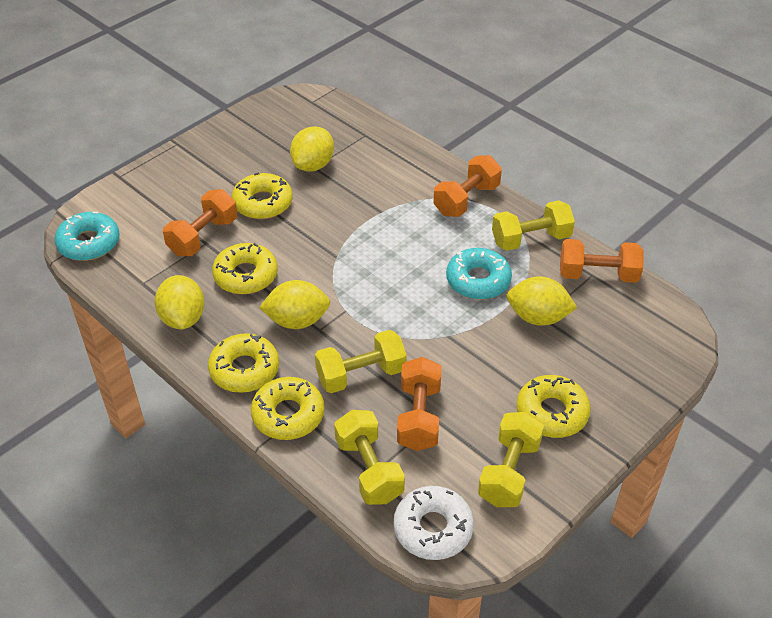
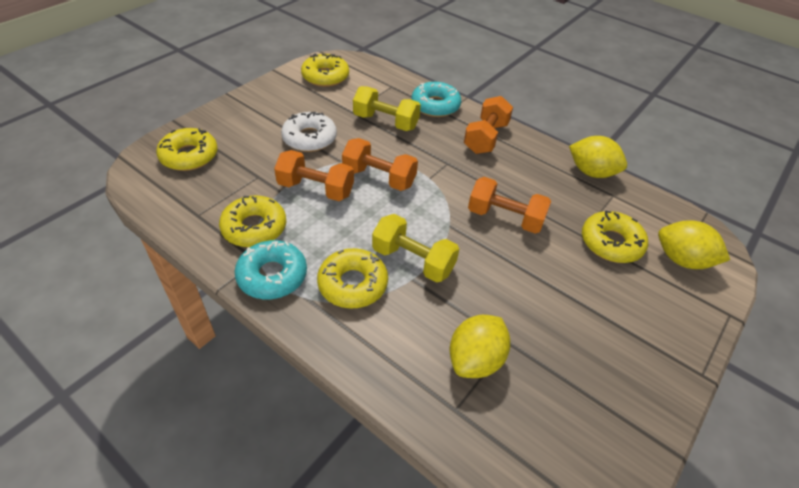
yellow dumbbell: [315,330,407,393] [334,410,405,505] [478,412,544,507] [492,200,575,251] = 4 -> [353,86,421,131] [372,214,459,283] = 2
yellow lemon: [154,275,205,329] [259,280,330,329] [290,126,334,172] [507,276,577,326] = 4 -> [450,315,511,378] [569,136,627,178] [658,220,730,269] = 3

